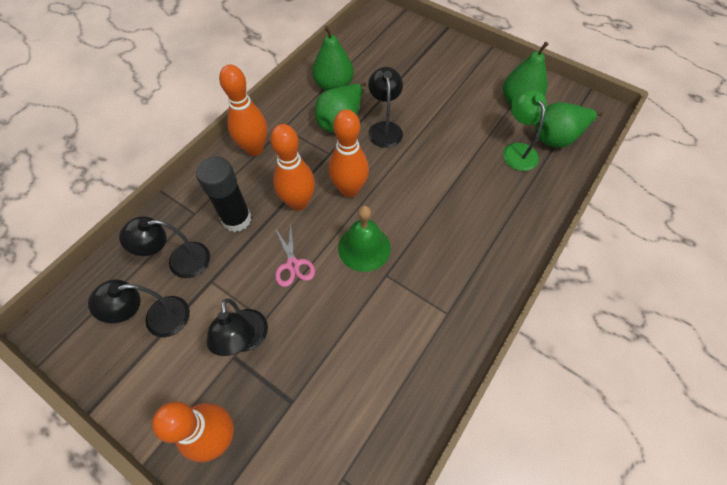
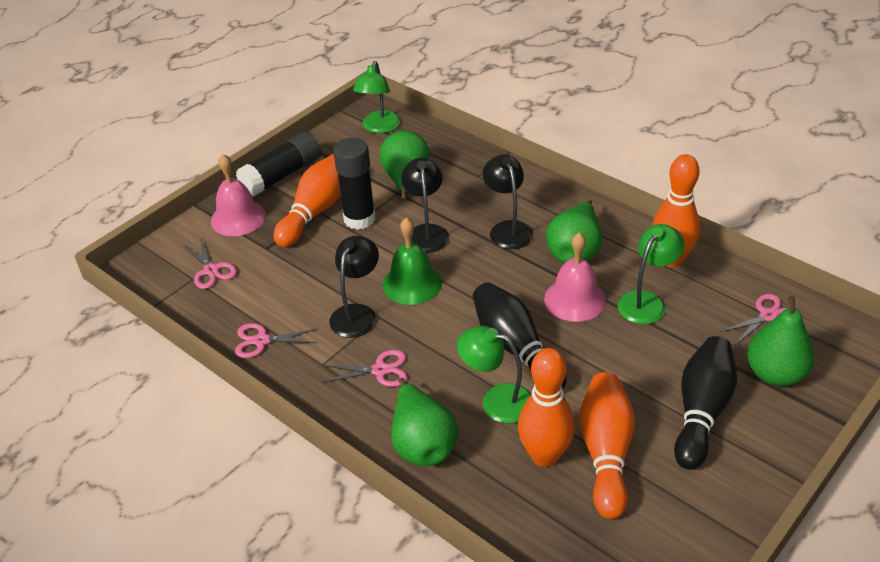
black bowling pin: none = 0 -> [472,282,567,389] [674,336,737,470] = 2
black glue stick: [196,156,251,232] = 1 -> [236,131,321,197] [333,138,376,230] = 2
black lamp: [88,280,190,337] [119,216,210,278] [206,298,268,356] [368,67,403,148] = 4 -> [329,236,379,338] [401,158,449,253] [483,154,533,249] = 3
green lamp: [503,89,547,171] = 1 -> [353,61,400,133] [457,326,531,423] [617,224,685,324] = 3
pink bell: none = 0 -> [211,154,266,236] [544,232,606,322] = 2
pink scissors: [275,224,315,287] = 1 -> [183,238,237,289] [235,323,318,358] [322,350,407,387] [719,294,787,346] = 4

